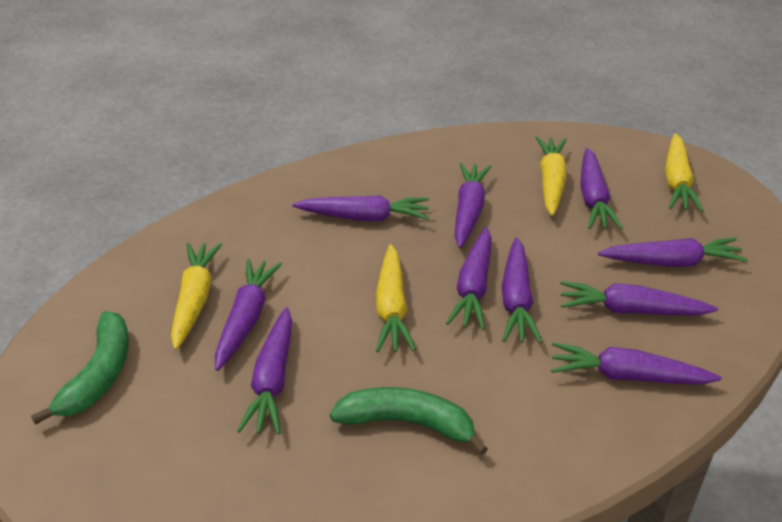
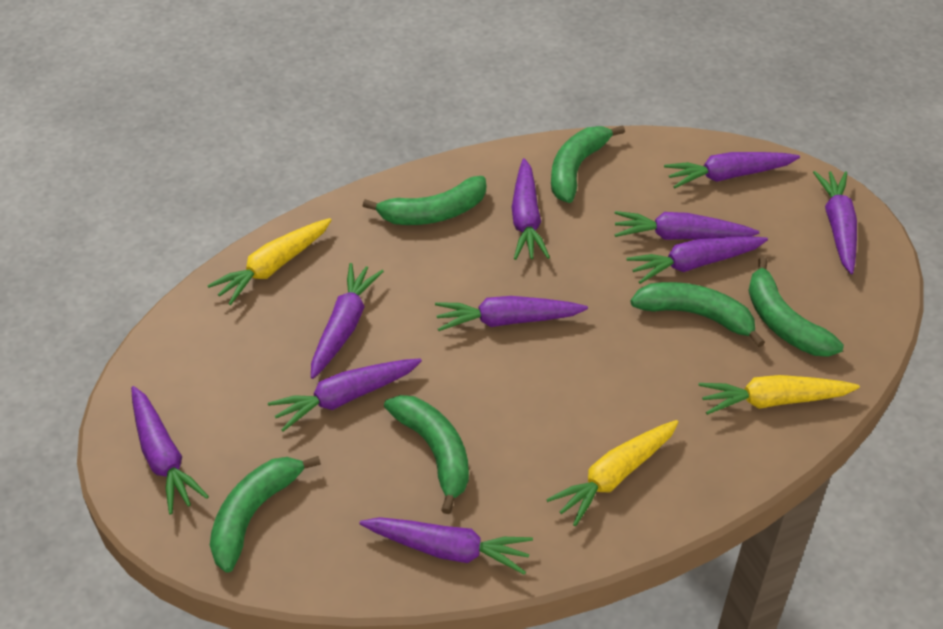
green banana: [31,311,129,425] [330,387,488,455] = 2 -> [210,456,321,573] [363,176,486,225] [384,395,469,514] [551,125,625,203] [630,282,765,347] [748,257,844,357] = 6
yellow carrot: [171,243,222,350] [376,244,416,352] [536,137,567,216] [665,133,704,212] = 4 -> [207,218,332,305] [546,420,679,526] [698,375,860,415] = 3

